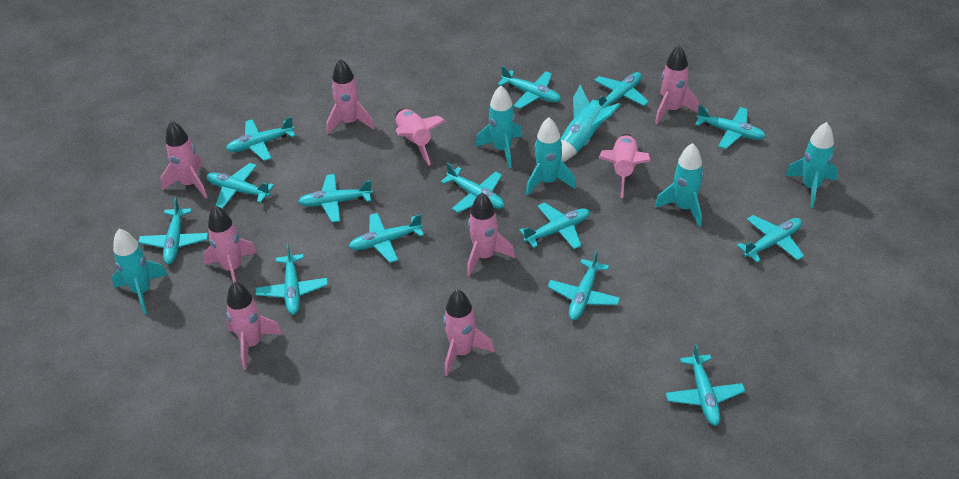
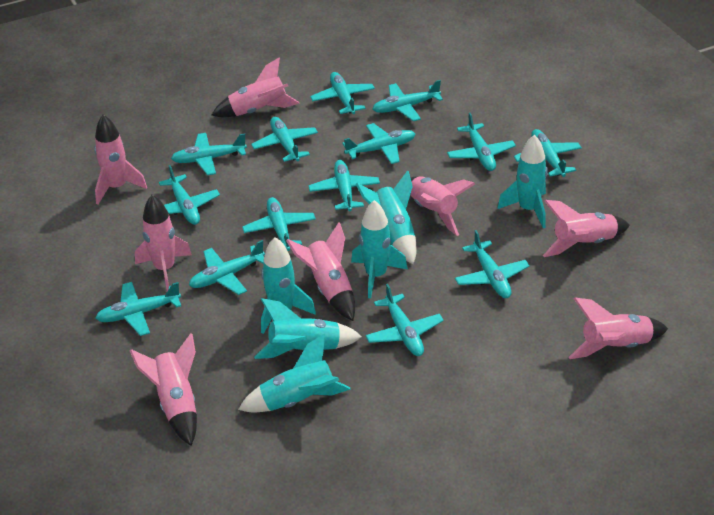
pink rocket: [161,121,208,199] [203,206,257,282] [226,281,283,370] [326,59,375,134] [395,109,445,165] [443,289,495,376] [467,193,515,276] [598,134,651,198] [655,46,699,124] = 9 -> [94,114,147,204] [130,333,197,446] [135,194,192,291] [212,57,299,117] [286,222,355,321] [410,176,475,236] [543,200,630,257] [569,298,668,359] = 8

